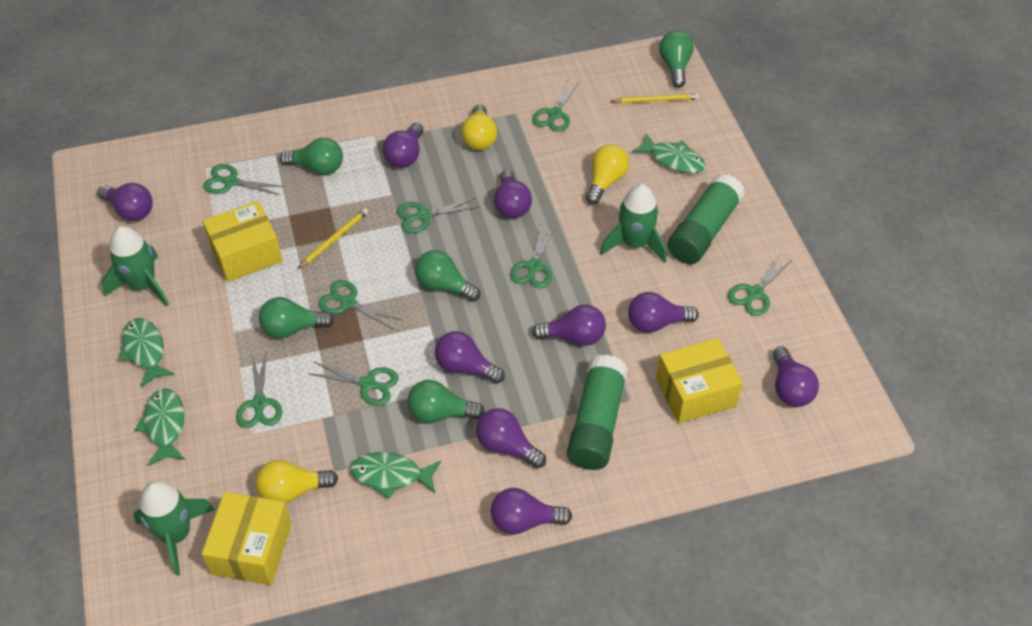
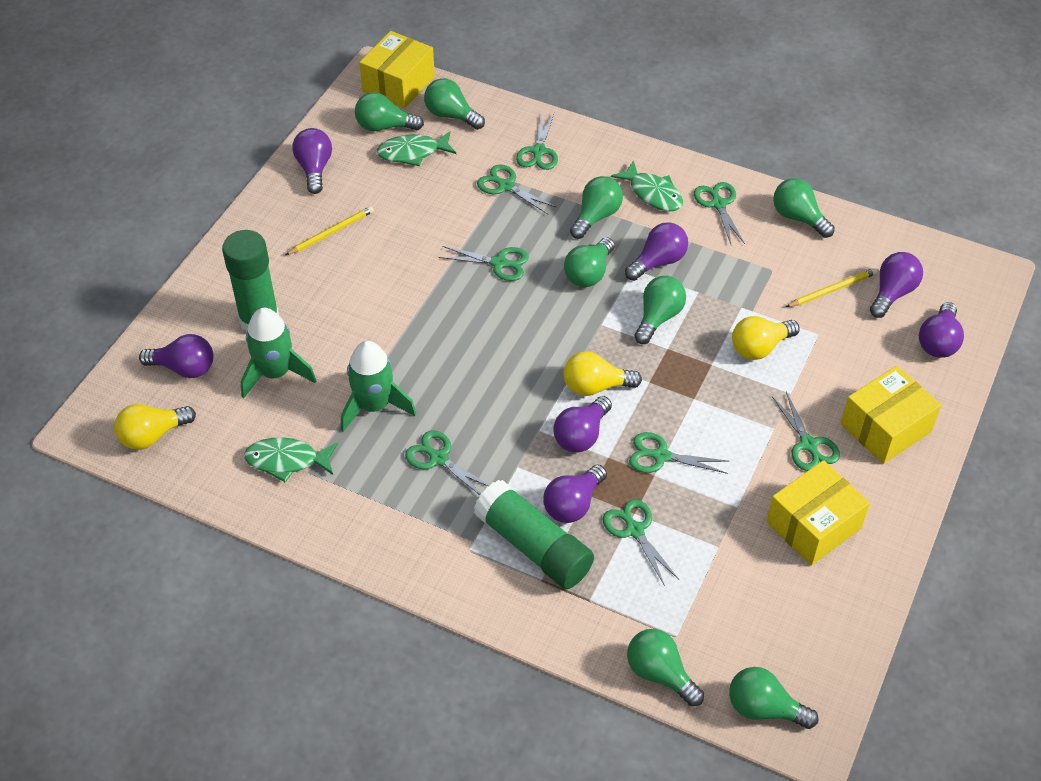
green fish: [118,318,175,388] [135,389,185,466] [350,452,441,499] [632,133,706,174] = 4 -> [244,437,338,482] [377,131,456,166] [611,160,683,211] = 3
green light bulb: [259,297,334,338] [280,138,343,175] [407,380,485,423] [415,250,480,302] [659,30,694,88] = 5 -> [355,92,424,131] [424,78,485,130] [564,237,615,287] [570,176,623,239] [627,629,704,707] [634,276,686,344] [729,667,819,729] [773,178,835,238] = 8
green rocket: [102,226,169,306] [133,481,215,576] [600,184,666,263] = 3 -> [241,308,317,398] [341,341,416,432] = 2
purple light bulb: [97,183,153,221] [383,123,424,168] [435,331,505,384] [476,408,546,469] [491,488,572,535] [494,169,532,219] [532,304,606,346] [628,292,699,333] [773,346,819,407] = 9 -> [139,334,213,378] [293,128,332,194] [543,465,607,523] [553,396,612,452] [625,222,688,281] [870,252,923,318] [919,302,964,358] = 7

